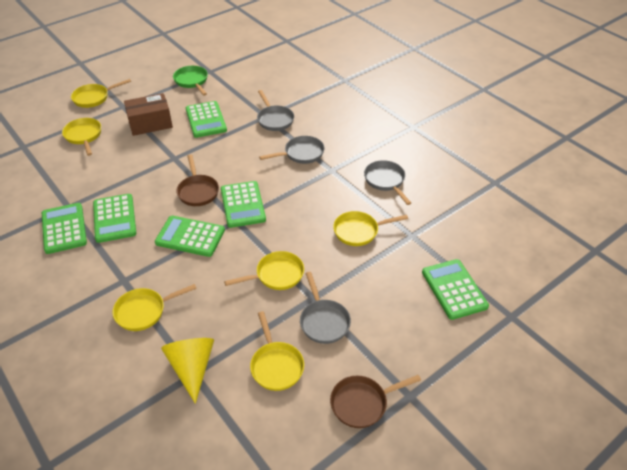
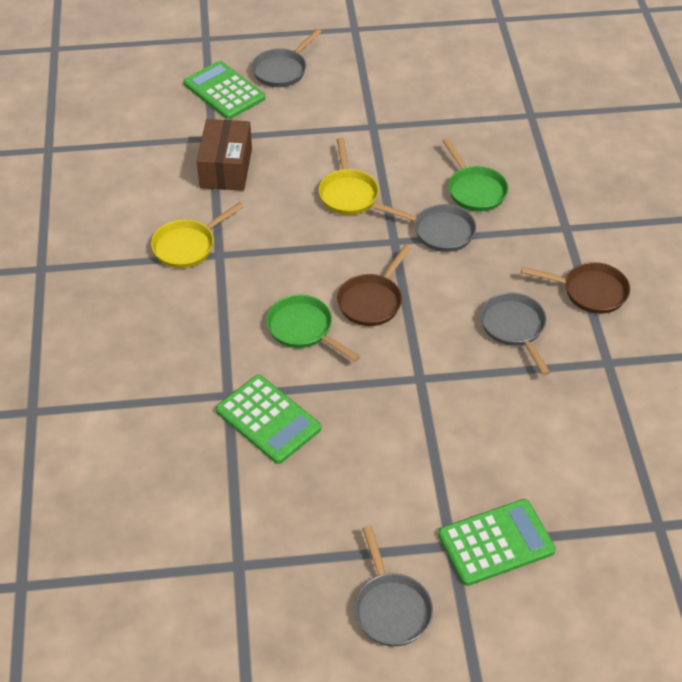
green calculator: [42,203,87,254] [93,194,136,243] [155,216,225,257] [186,101,227,138] [221,181,266,228] [422,259,489,320] = 6 -> [183,61,265,119] [216,375,321,464] [438,499,556,586] = 3
green pan: [173,66,208,96] = 1 -> [266,295,360,362] [442,138,509,212] = 2
yellow cone: [161,338,214,404] = 1 -> none = 0
yellow pan: [62,118,101,156] [71,79,131,108] [112,284,197,331] [224,251,304,290] [250,311,304,391] [333,211,408,246] = 6 -> [151,202,244,268] [319,138,379,215] = 2

